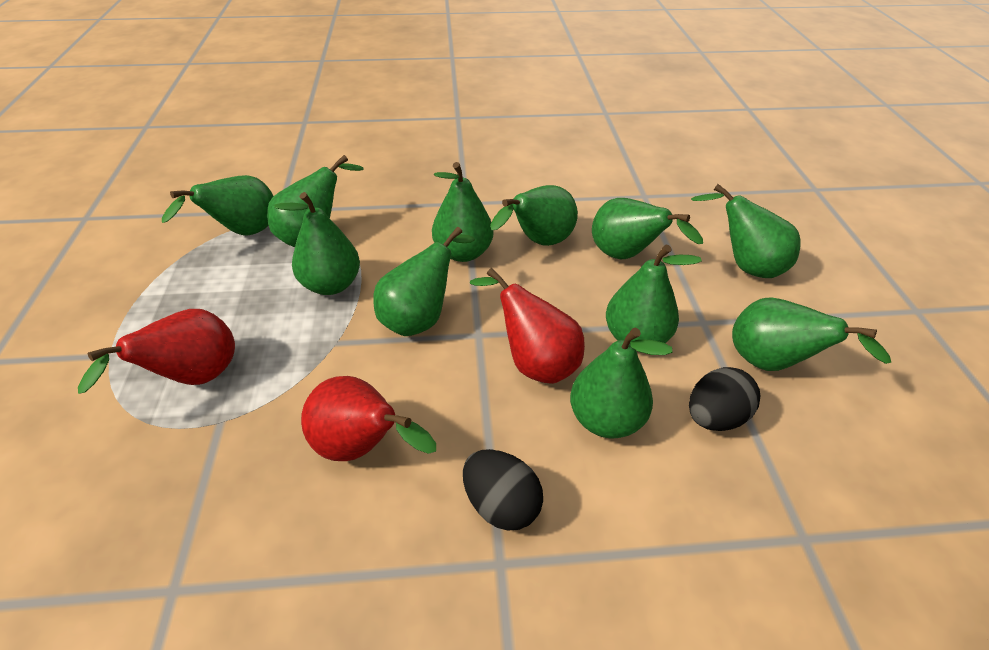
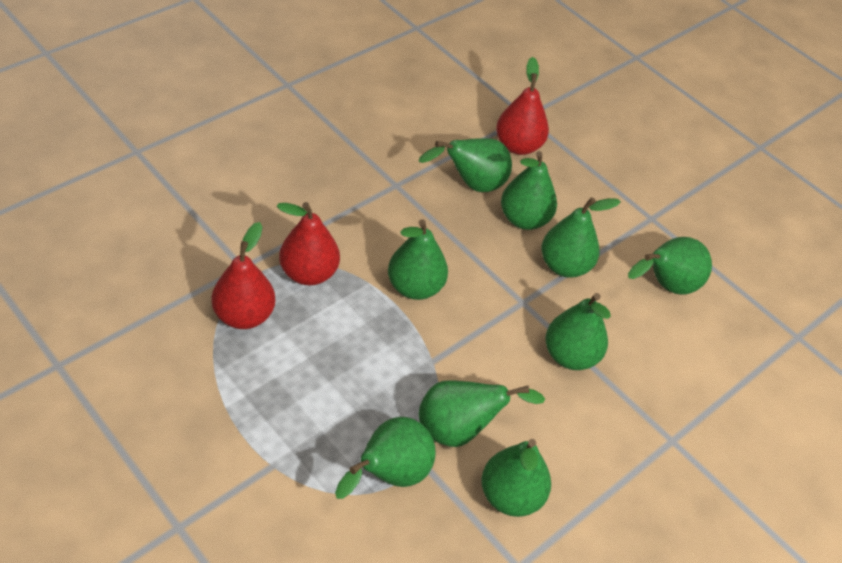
black egg: [463,449,543,531] [689,367,760,431] = 2 -> none = 0
green pear: [162,175,273,235] [267,155,364,247] [274,192,360,295] [373,227,475,336] [432,162,494,262] [490,185,578,246] [570,328,673,438] [592,198,703,259] [606,244,702,343] [691,184,801,278] [732,297,891,371] = 11 -> [335,417,436,499] [388,219,448,300] [419,138,512,192] [419,380,545,447] [481,439,551,517] [501,151,557,230] [541,197,621,278] [545,293,611,370] [628,237,712,295] = 9

